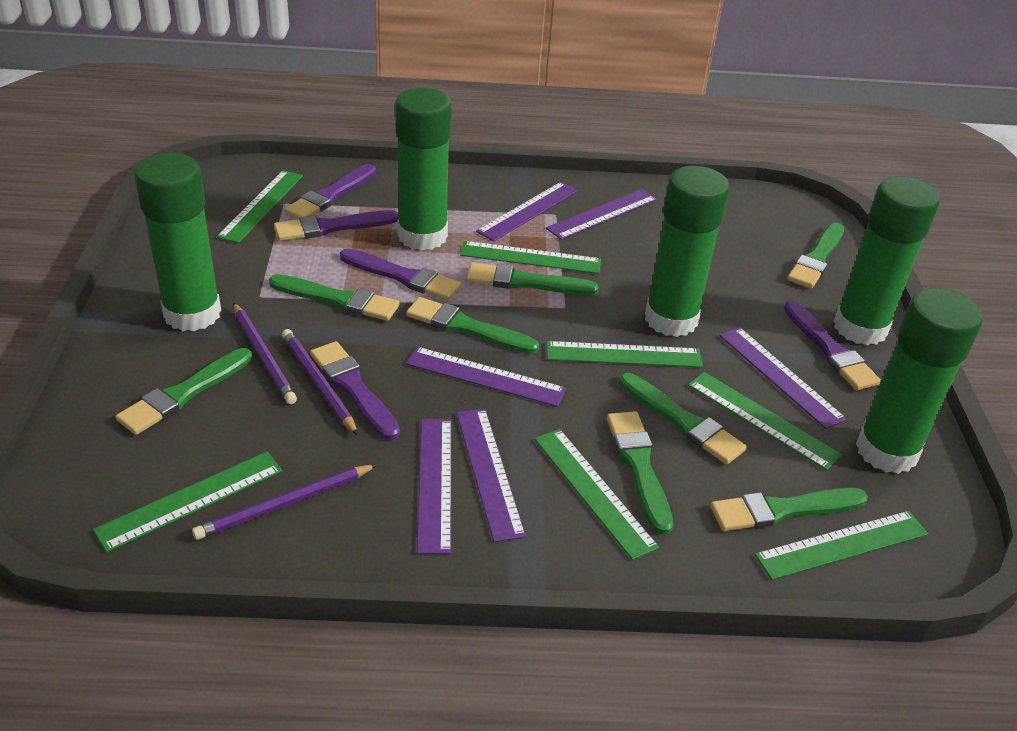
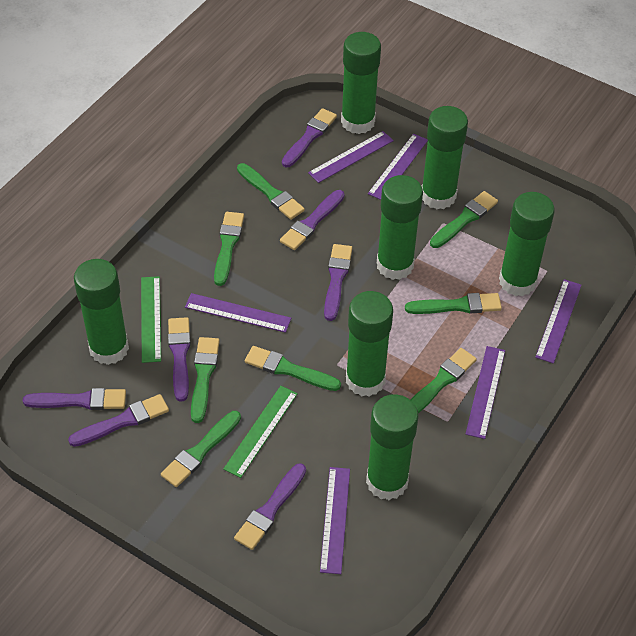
green glue stick: [134,153,221,331] [395,88,452,250] [645,166,730,337] [834,176,940,346] [856,288,983,474] = 5 -> [74,259,129,365] [341,32,381,134] [346,291,393,397] [366,394,419,500] [377,175,423,280] [421,106,468,209] [499,192,555,296] = 7
green ruler: [93,452,282,552] [217,170,303,243] [460,241,601,274] [534,429,659,560] [546,341,703,368] [688,372,842,471] [755,511,928,580] = 7 -> [141,276,161,363] [223,386,298,478] = 2
purple brush: [274,210,399,241] [284,164,376,219] [310,341,400,440] [340,248,461,300] [784,300,881,390] = 5 -> [23,388,126,410] [68,394,169,447] [168,317,191,402] [234,464,306,550] [280,190,345,250] [282,108,337,167] [324,244,352,321] = 7
purple pencil: [192,464,378,540] [233,303,297,404] [282,329,358,435] = 3 -> none = 0

